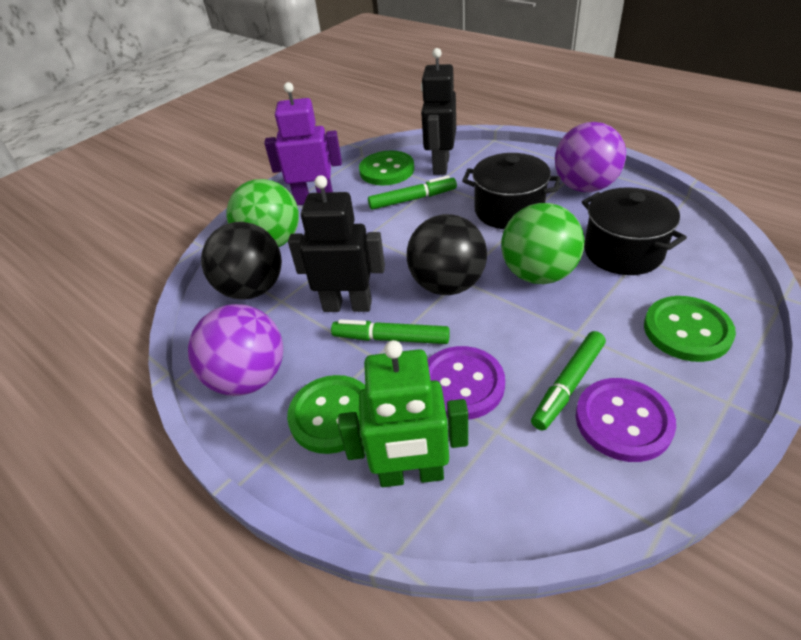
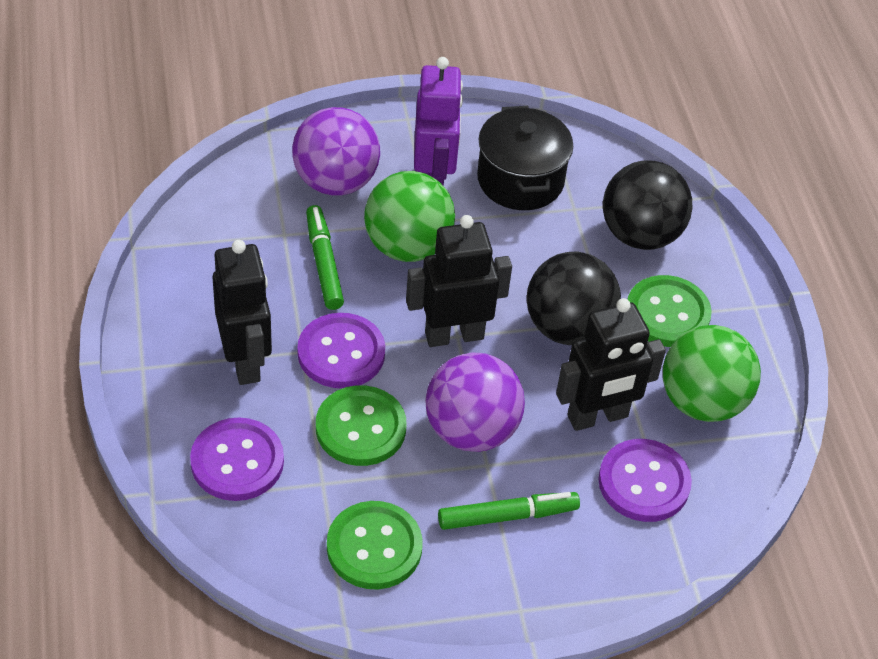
black pot: [462,153,561,229] [582,187,687,275] = 2 -> [477,106,573,210] = 1
black robot: [288,175,385,312] [421,48,456,175] = 2 -> [212,240,272,385] [406,215,512,347] [556,298,666,431] = 3
green marker: [331,319,450,344] [368,175,457,210] [531,331,606,430] = 3 -> [306,205,344,310] [438,492,580,530] = 2
green robot: [338,340,468,487] = 1 -> none = 0
purple button: [428,346,505,420] [576,378,676,462] = 2 -> [190,418,284,501] [297,313,385,388] [598,439,692,522] = 3

